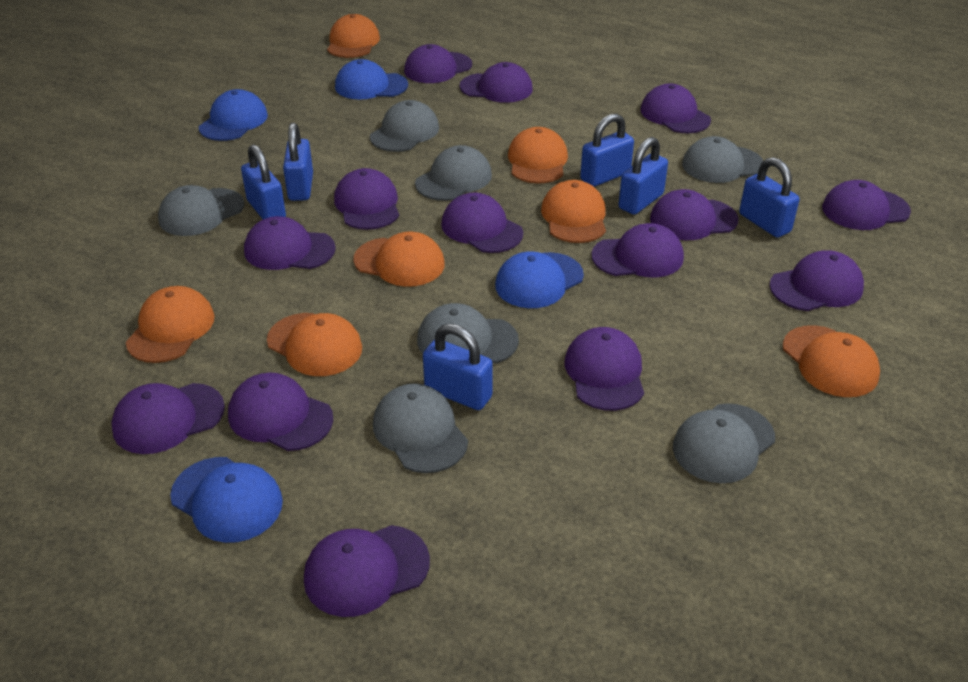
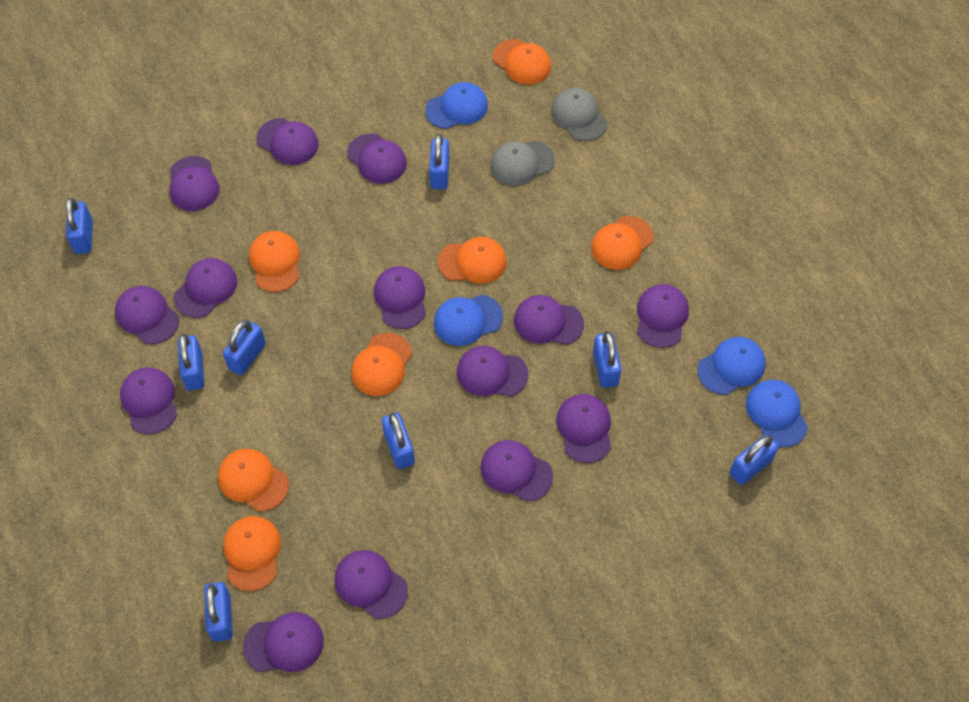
blue padlock: [241,144,286,219] [283,123,313,201] [423,324,493,410] [580,114,634,187] [618,137,668,215] [739,157,800,238] = 6 -> [66,198,93,254] [178,334,205,390] [204,582,233,642] [223,320,266,375] [382,412,415,469] [429,134,449,189] [593,331,622,388] [729,434,779,485] = 8
grey cap: [158,185,245,236] [370,100,439,152] [373,384,468,473] [415,145,492,201] [417,303,519,363] [673,403,775,483] [682,136,763,183] = 7 -> [490,140,555,185] [551,88,607,141] = 2

